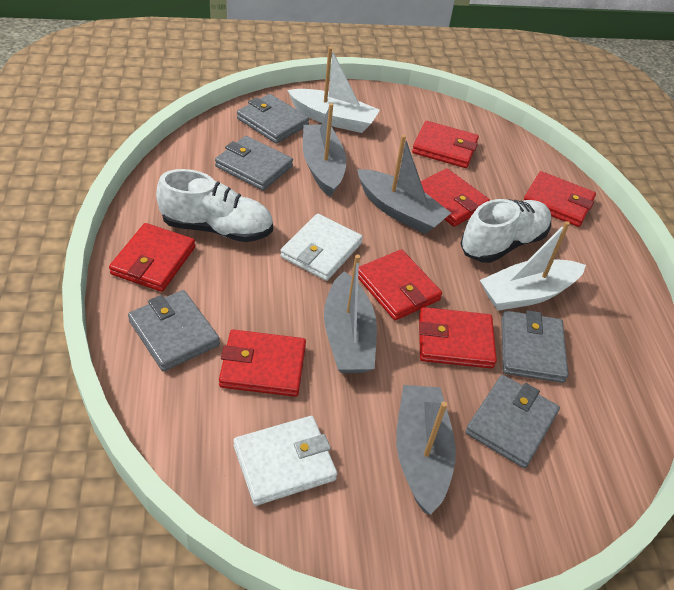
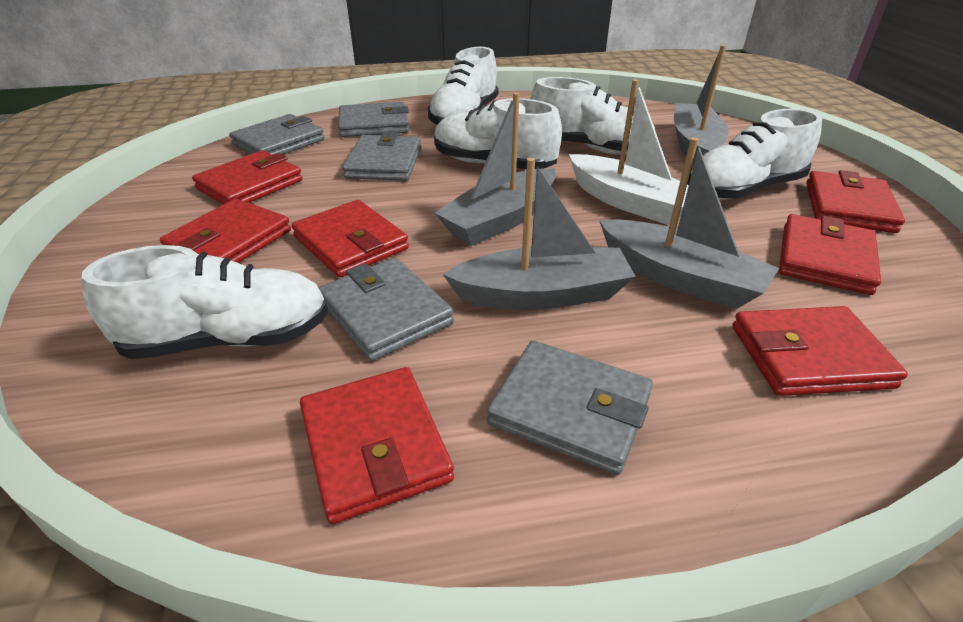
white boat: [287,47,380,133] [480,221,586,311] = 2 -> [569,79,689,225] = 1
white shoe: [156,169,273,242] [460,199,551,263] = 2 -> [82,245,329,359] [428,47,499,125] [434,98,562,169] [530,77,655,154] [687,109,822,200] = 5
white wallet: [233,416,337,506] [280,214,363,281] = 2 -> none = 0

